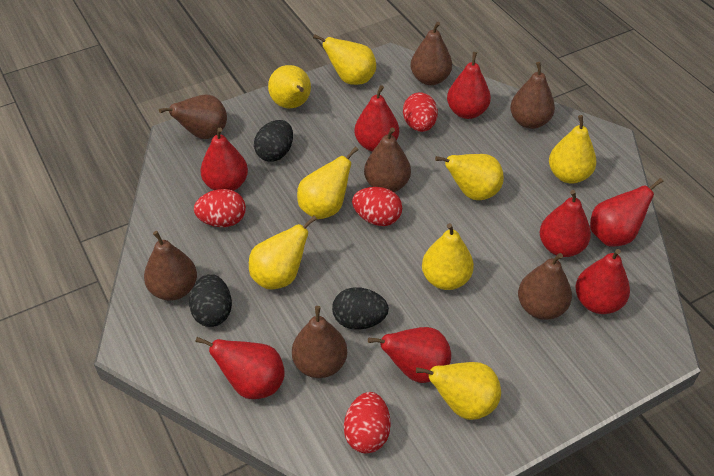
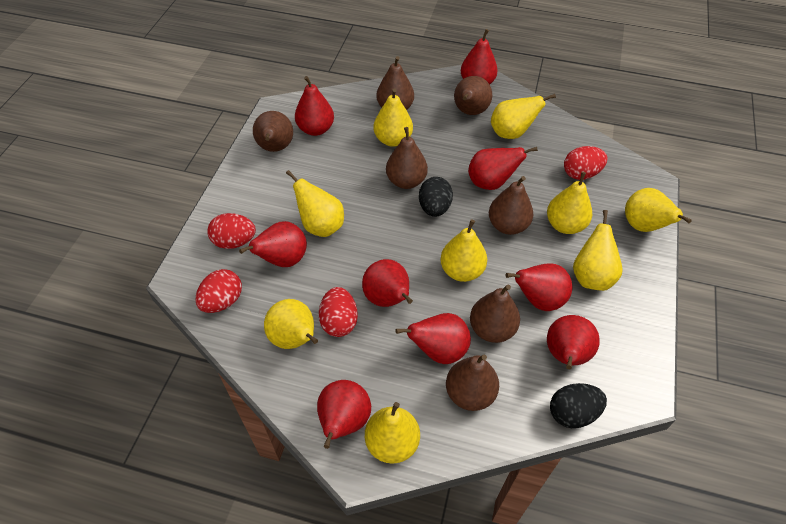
black egg: [189,274,232,327] [254,120,293,162] [332,287,389,330] = 3 -> [419,177,453,217] [550,383,607,428] = 2
red pear: [195,337,285,399] [200,128,248,191] [354,85,399,152] [368,327,451,383] [447,52,491,119] [540,190,591,257] [576,249,630,314] [590,178,663,247] = 8 -> [239,221,307,267] [295,76,334,136] [317,380,371,449] [362,259,413,307] [395,313,471,364] [461,29,498,84] [468,147,538,190] [506,263,572,311] [547,315,600,369] = 9
yellow pear: [249,216,317,289] [268,65,311,108] [297,147,358,219] [313,34,376,85] [416,362,501,420] [422,223,474,290] [435,154,504,200] [549,115,597,184] = 8 -> [264,299,318,349] [286,170,344,237] [365,402,420,464] [374,88,413,147] [440,219,487,282] [491,94,556,139] [547,172,592,234] [573,210,623,291] [625,188,692,232] = 9

